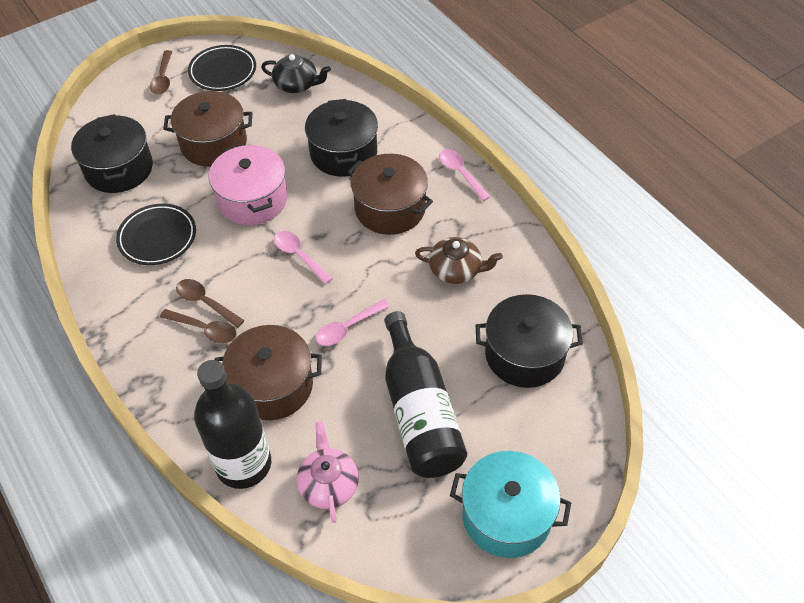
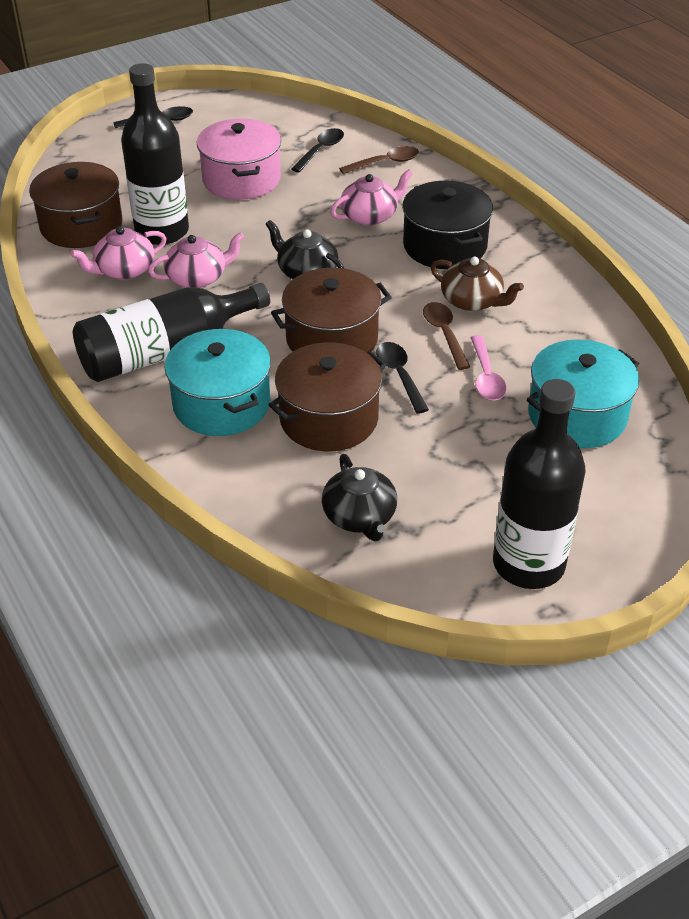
black bottle: [194,360,271,489] [385,311,467,478] = 2 -> [73,283,270,382] [121,63,189,245] [493,379,585,589] = 3
black plate: [116,204,196,265] [188,45,256,91] = 2 -> none = 0
black pot: [71,114,153,193] [305,99,378,177] [476,294,583,388] = 3 -> [402,181,493,269] = 1
black spoon: none = 0 -> [113,106,193,128] [291,128,344,173] [376,342,429,414] = 3
black teapot: [261,54,331,93] = 1 -> [266,220,344,279] [322,454,397,541] = 2
brown spoon: [150,50,172,94] [160,309,237,343] [176,279,245,328] = 3 -> [339,146,419,174] [423,302,470,370] = 2
pink spoon: [274,231,333,284] [316,299,390,346] [439,149,490,201] = 3 -> [470,335,507,401] = 1
pink teapot: [297,422,359,523] = 1 -> [70,226,167,280] [148,232,244,288] [330,169,413,226] = 3
turquoise pot: [450,451,571,558] = 1 -> [164,329,271,436] [526,340,639,448] = 2

